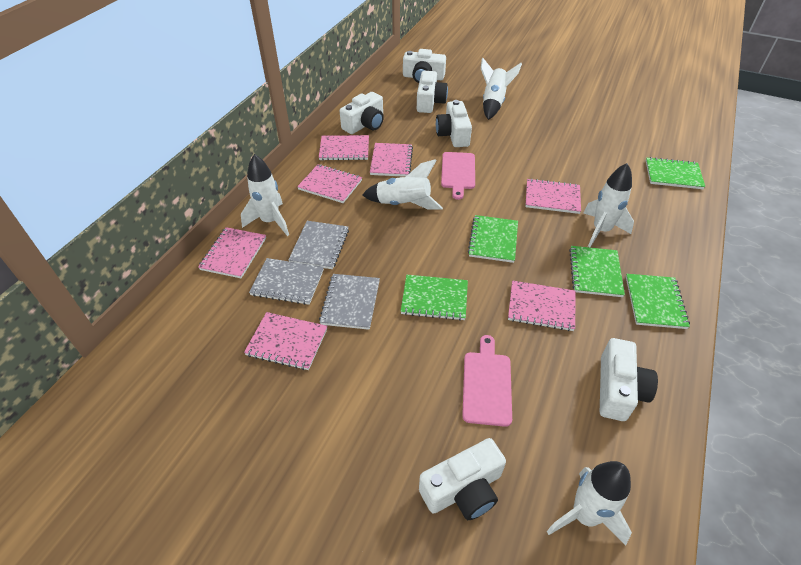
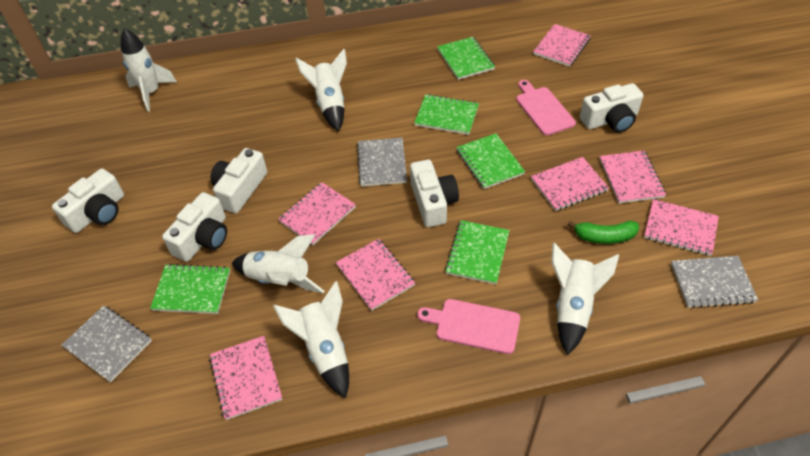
green banana: none = 0 -> [568,221,639,244] = 1
white camera: [340,92,384,134] [403,49,446,83] [417,71,448,113] [419,438,506,520] [436,100,472,147] [600,338,658,421] = 6 -> [52,168,124,233] [162,192,227,262] [210,148,267,213] [410,160,459,227] [580,83,643,133] = 5

